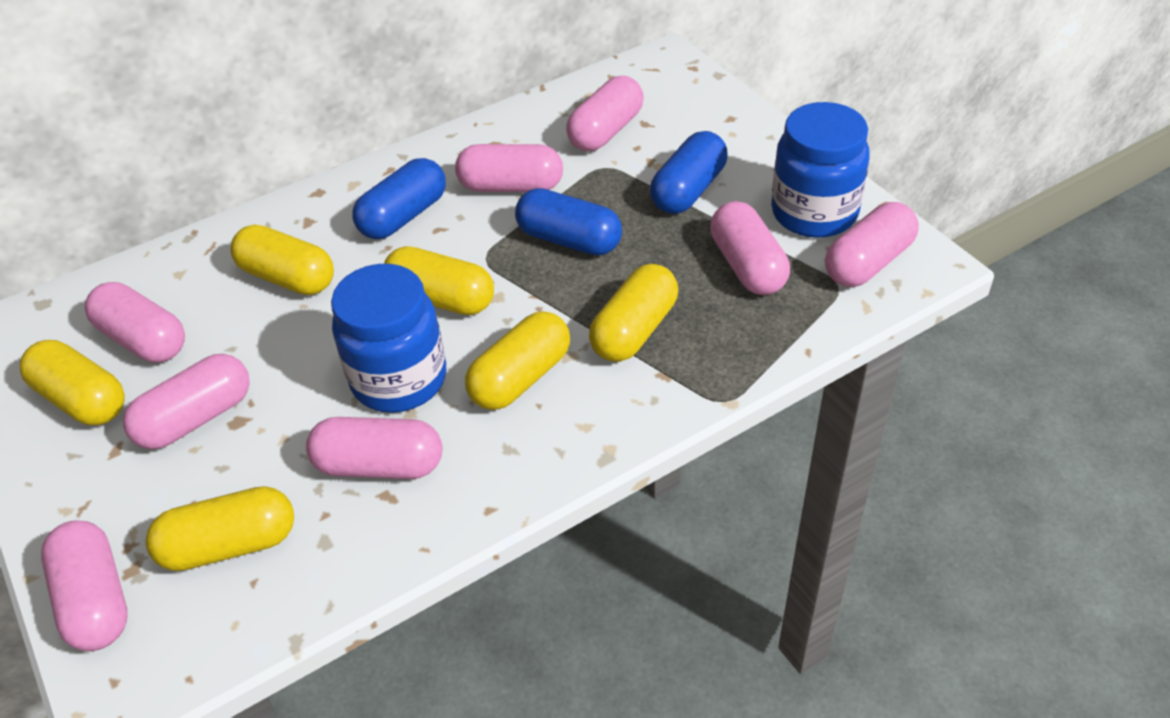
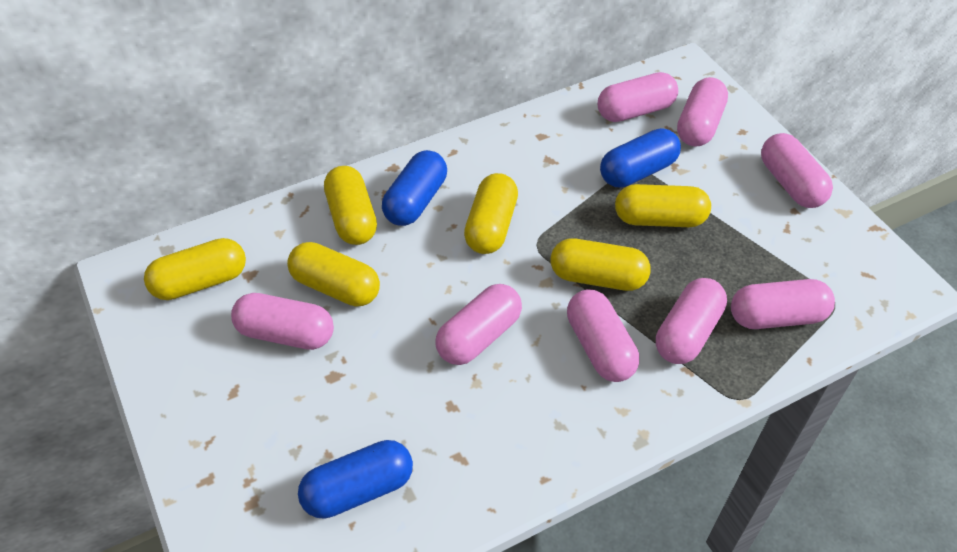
blue jar: [331,264,446,413] [771,102,870,238] = 2 -> none = 0

